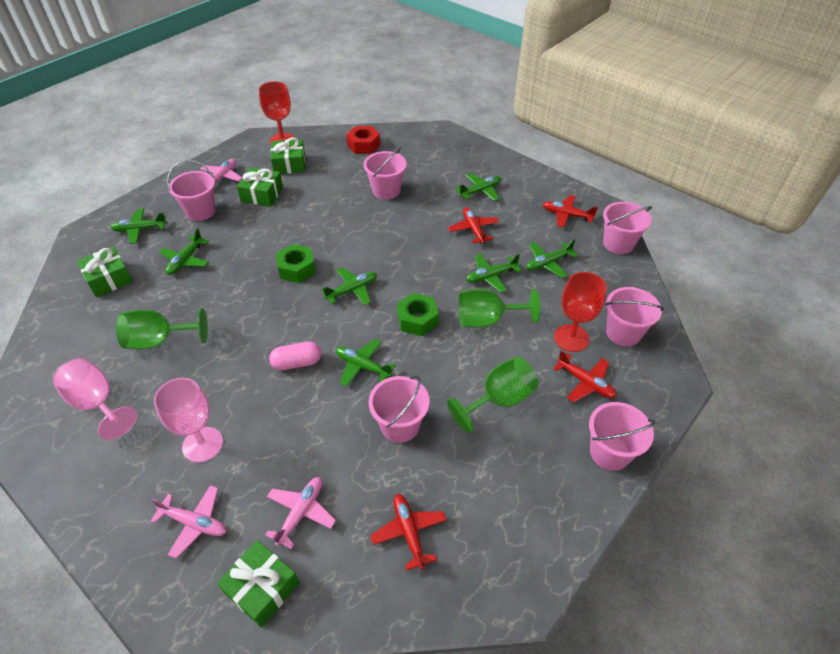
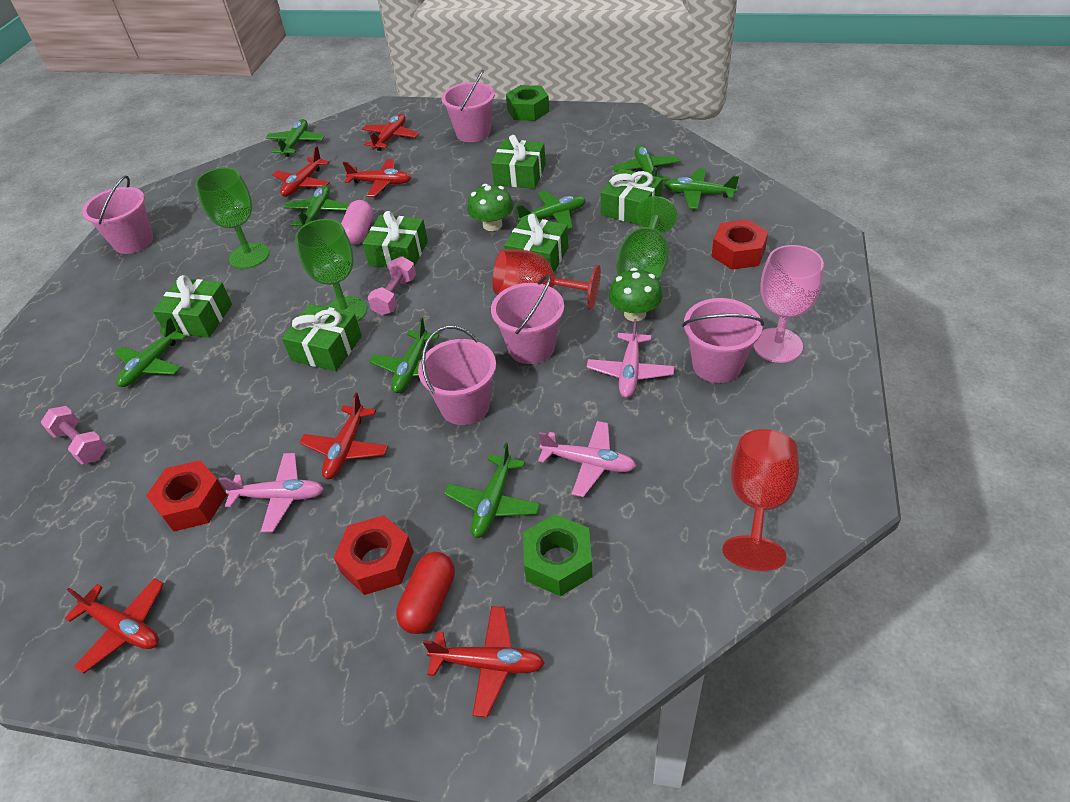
green gift: [77,246,133,297] [217,540,299,628] [237,167,283,207] [271,137,305,174] = 4 -> [153,275,232,338] [282,304,362,371] [362,211,428,268] [491,135,546,189] [504,214,569,272] [601,169,662,225] = 6
green mushroom: none = 0 -> [467,184,514,231] [609,268,663,321] = 2
green plane: [110,208,167,244] [159,228,209,275] [321,268,377,305] [336,339,396,386] [456,173,501,201] [466,254,522,293] [526,239,578,278] = 7 -> [114,317,187,387] [266,119,325,157] [283,185,349,226] [369,317,439,393] [444,442,540,538] [516,191,586,229] [613,145,680,181] [664,168,739,209] = 8
pink bucket: [167,160,216,221] [363,147,407,200] [368,375,430,443] [589,402,655,471] [603,202,652,254] [605,287,664,346] = 6 -> [82,176,153,254] [418,326,496,425] [441,70,495,142] [491,274,564,364] [682,298,764,383] = 5
pink dumbbell: none = 0 -> [40,406,107,464] [368,256,416,315] = 2
pink goblet: [53,358,137,440] [154,378,223,463] = 2 -> [753,245,824,363] = 1
red capsule: none = 0 -> [396,552,455,634] = 1
red nut: [346,126,380,154] = 1 -> [146,460,227,532] [333,515,414,595] [711,219,768,270] = 3
red plane: [370,494,447,571] [448,207,499,244] [543,195,598,228] [553,351,617,402] = 4 -> [65,578,164,674] [273,146,330,197] [299,392,388,479] [343,159,411,197] [362,114,419,151] [423,606,545,717] = 6

